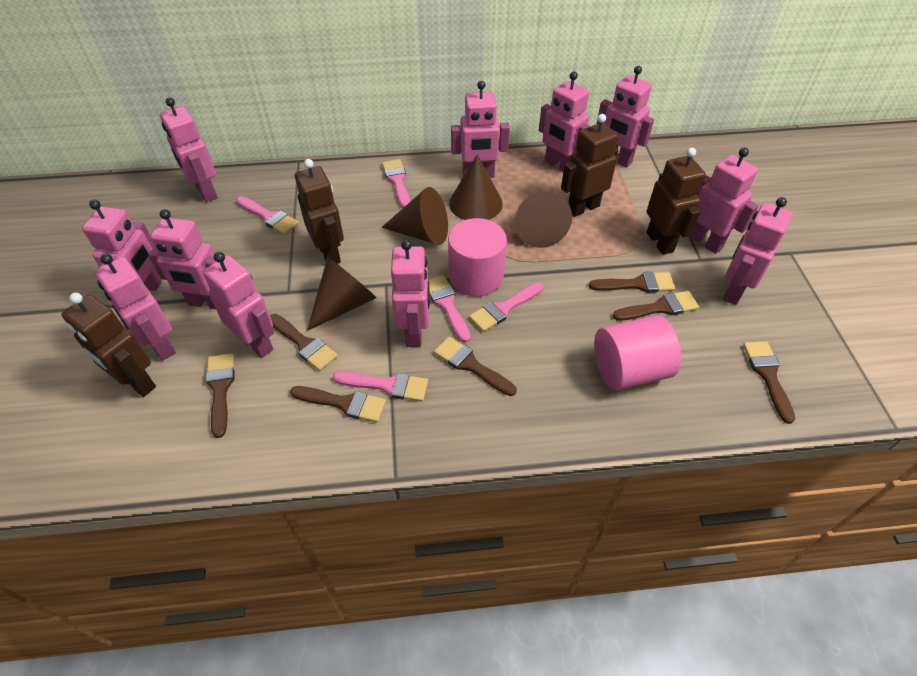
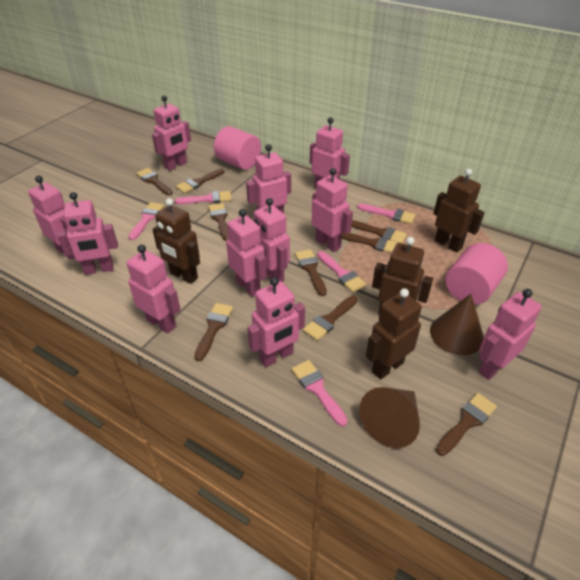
brown brush: [205,353,235,438] [270,314,338,371] [290,386,386,422] [434,337,517,396] [588,272,675,293] [613,291,699,321] [743,341,795,424] = 7 -> [136,168,173,195] [176,169,224,193] [194,303,233,361] [208,203,229,241] [295,249,327,296] [303,295,358,341] [342,232,400,253] [352,220,407,243] [436,393,497,456] = 9
brown cone: [307,257,376,331] [382,187,448,245] [449,154,503,220] [515,191,572,248] = 4 -> [359,387,420,448] [430,294,484,355] = 2

